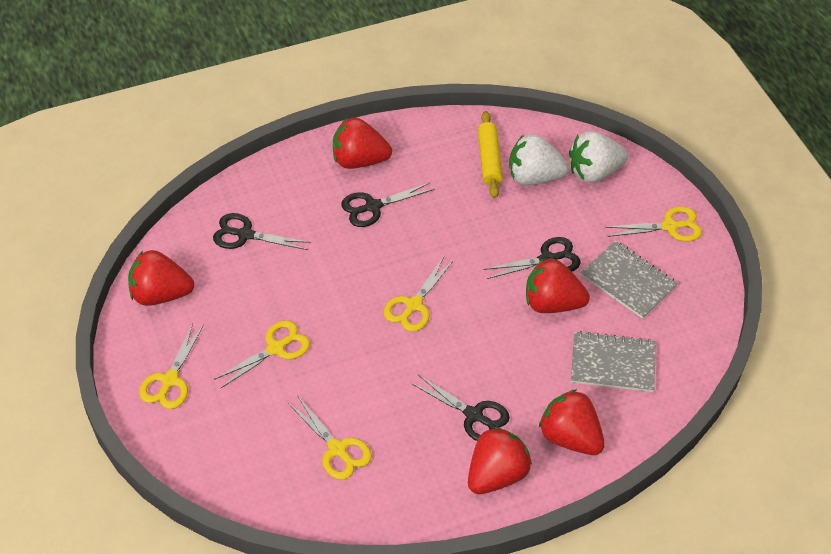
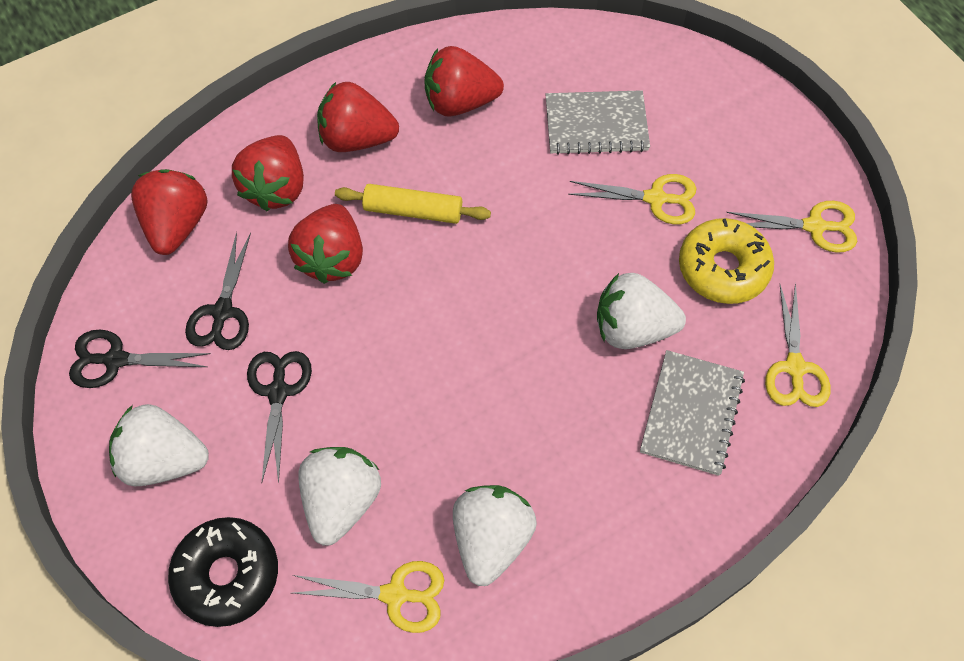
black donut: none = 0 -> [168,517,278,627] = 1
black scissors: [213,213,311,250] [341,182,434,227] [411,375,510,441] [483,237,580,279] = 4 -> [69,329,211,388] [185,232,251,350] [247,351,312,484] = 3
white strawberry: [509,134,569,185] [569,131,628,183] = 2 -> [109,404,209,486] [298,447,381,546] [453,485,537,586] [597,273,686,349] = 4
yellow donut: none = 0 -> [679,218,774,304] = 1
yellow scissors: [139,323,204,409] [214,320,310,388] [288,397,372,480] [383,257,454,332] [605,206,702,242] = 5 -> [293,561,444,633] [568,174,697,224] [726,201,857,253] [765,283,831,407] = 4

